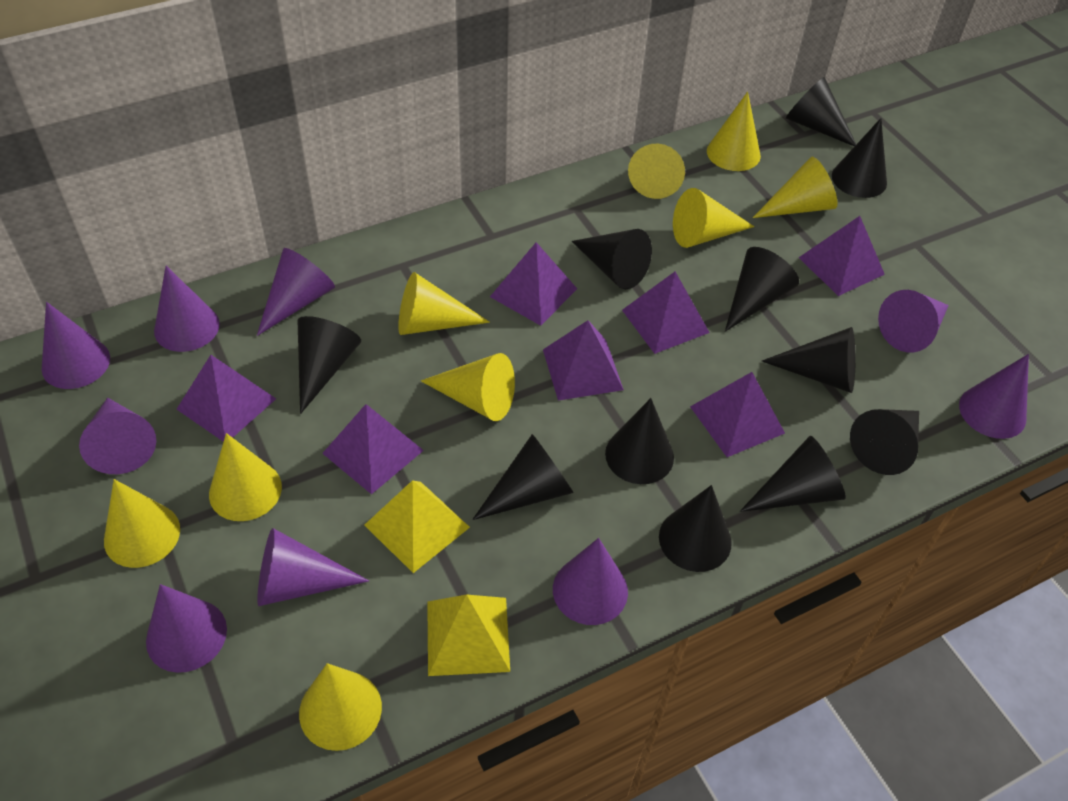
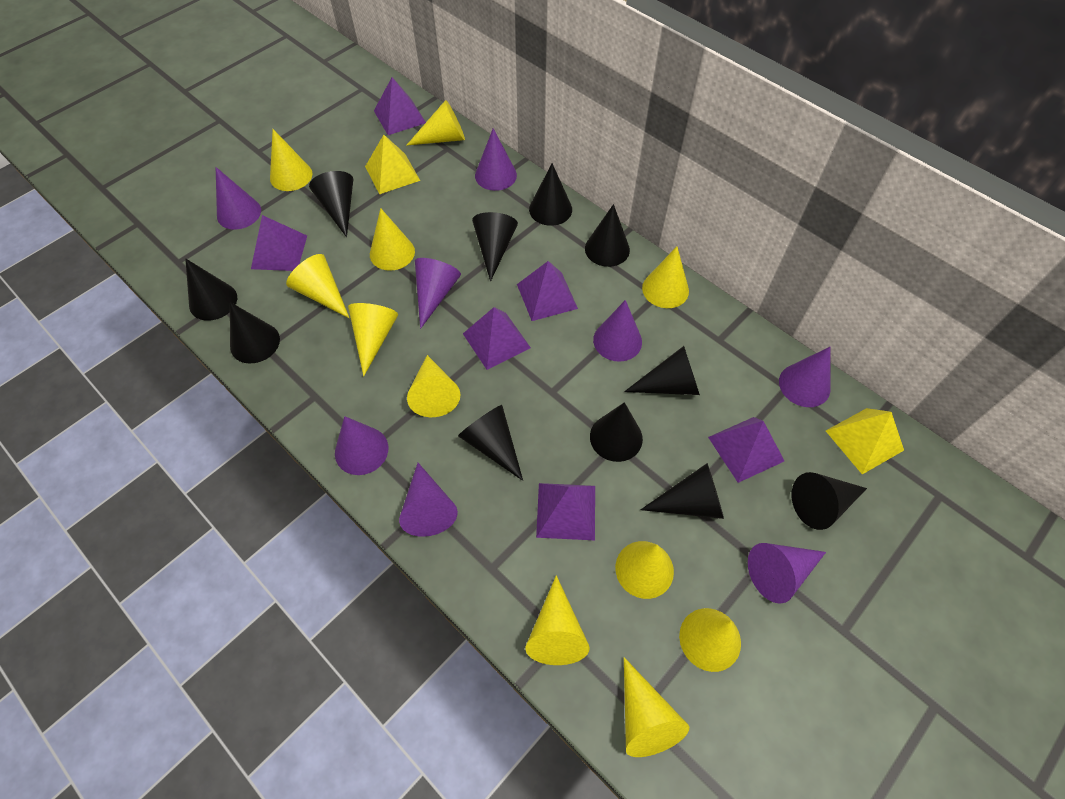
purple cone: [41,302,110,389] [79,398,156,474] [146,584,227,673] [154,266,220,352] [257,248,335,336] [257,528,369,606] [553,538,628,625] [878,290,949,352] [959,354,1029,439] = 9 -> [216,167,261,229] [335,416,388,475] [399,463,458,537] [415,258,461,329] [475,128,517,191] [593,300,642,362] [748,543,826,604] [779,347,831,407] = 8
purple pyramid: [177,355,276,442] [322,404,424,494] [490,242,577,326] [543,320,624,401] [622,272,710,354] [690,372,785,457] [799,216,885,296] = 7 -> [251,215,307,271] [374,77,426,135] [463,307,531,370] [517,261,578,321] [536,483,595,540] [708,417,784,483] = 6
yellow cone: [104,479,180,568] [209,433,282,521] [299,663,382,751] [398,272,490,335] [421,353,515,421] [628,144,685,199] [673,188,754,248] [707,92,761,171] [753,157,838,218] = 9 -> [270,129,313,191] [286,254,349,318] [348,303,398,376] [370,208,415,271] [406,100,465,146] [407,355,461,417] [525,575,590,665] [615,541,674,599] [624,657,689,757] [642,246,689,308] [679,608,741,672] = 11

